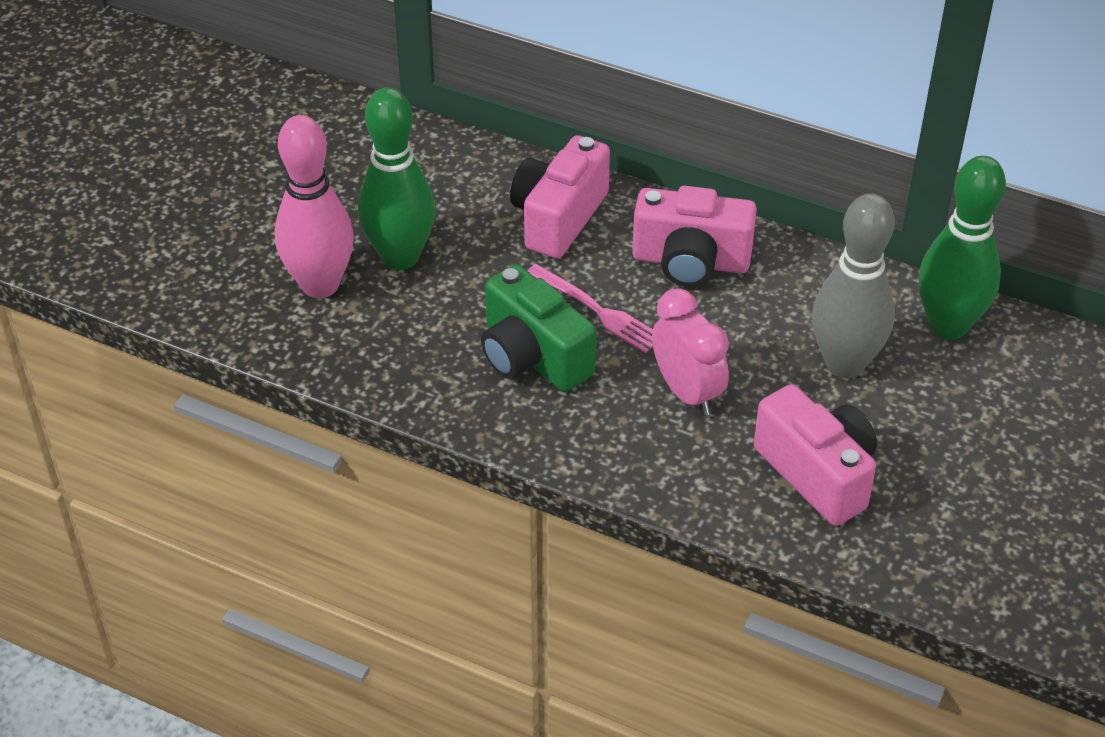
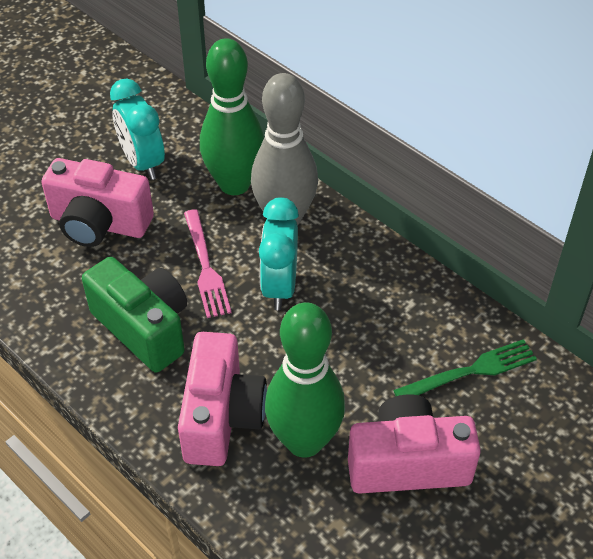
green fork: none = 0 -> [393,339,537,396] = 1
pink bowling pin: [275,115,354,298] = 1 -> none = 0
pink clock: [652,288,729,416] = 1 -> none = 0
turquoise clock: none = 0 -> [110,79,165,180] [259,197,299,310] = 2

